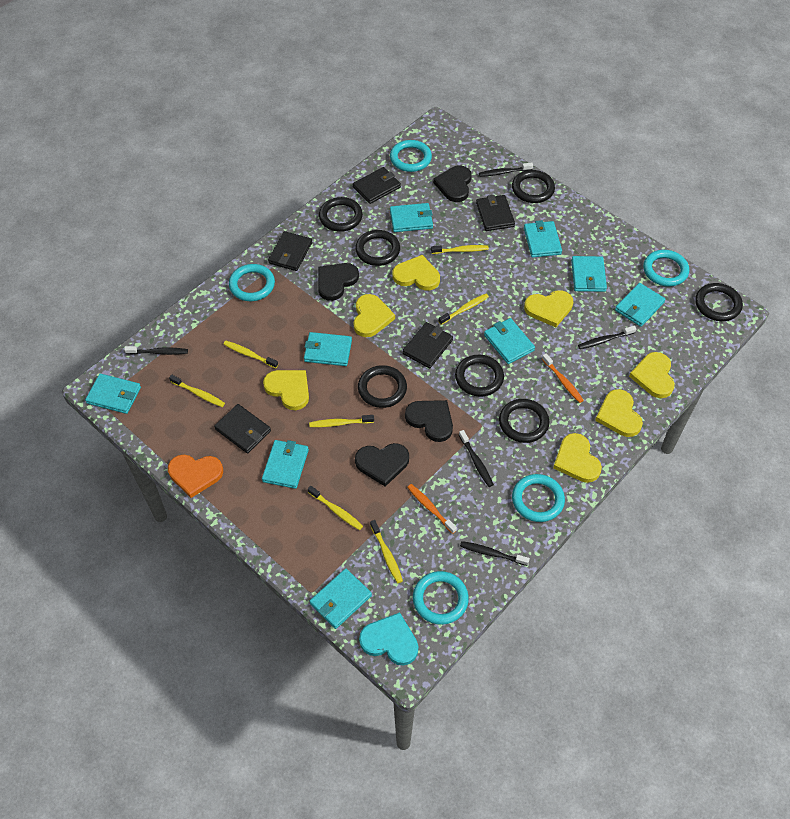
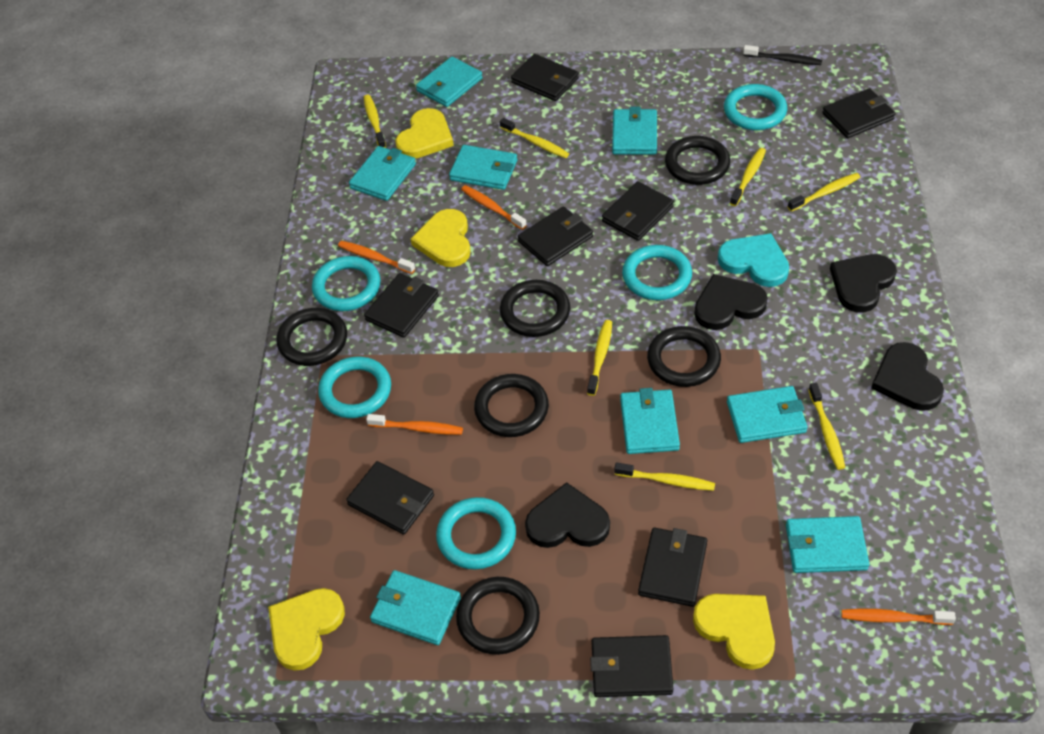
black ring: [319,197,363,232] [355,230,400,266] [358,365,407,408] [455,355,504,397] [499,399,549,443] [512,170,555,203] [695,283,743,321] = 7 -> [276,308,347,366] [456,577,540,655] [474,374,549,437] [500,280,570,337] [647,326,721,387] [665,136,730,185] = 6
black toothbrush: [124,346,188,355] [459,430,494,487] [460,541,530,566] [479,162,533,177] [578,326,636,349] = 5 -> [743,45,822,65] = 1
black wallet: [214,404,271,454] [268,231,312,271] [353,167,401,204] [403,322,453,368] [476,195,515,231] = 5 -> [346,461,434,535] [364,273,439,338] [511,54,579,101] [518,207,593,266] [590,635,673,697] [602,181,674,241] [638,528,707,607] [822,88,896,138] = 8
orange heart: [168,455,223,498] = 1 -> none = 0
orange toothbrush: [407,484,457,534] [542,353,584,403] = 2 -> [338,241,415,274] [366,414,463,435] [461,185,527,230] [841,609,956,625] = 4
turquoise wallet: [85,374,141,414] [262,440,309,489] [304,332,352,366] [310,568,372,629] [390,203,433,232] [484,318,535,364] [524,220,562,258] [571,256,607,292] [615,283,666,327] = 9 -> [349,146,416,201] [370,570,461,645] [416,57,483,107] [449,145,517,190] [612,107,657,155] [620,388,680,454] [727,386,807,443] [786,516,869,573] = 8
yellow heart: [263,370,309,410] [353,294,395,337] [392,255,440,291] [524,290,573,327] [553,433,602,483] [595,389,643,437] [629,352,675,398] = 7 -> [268,588,345,671] [395,108,454,158] [411,209,471,267] [693,594,775,670] = 4

